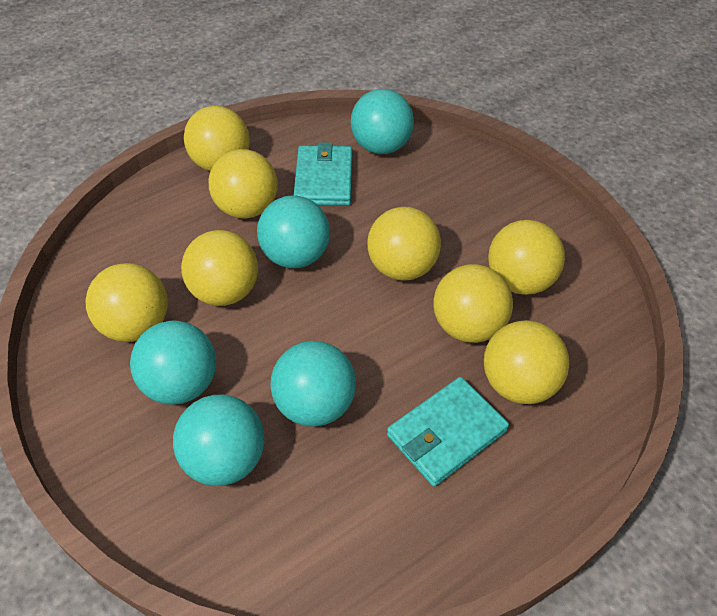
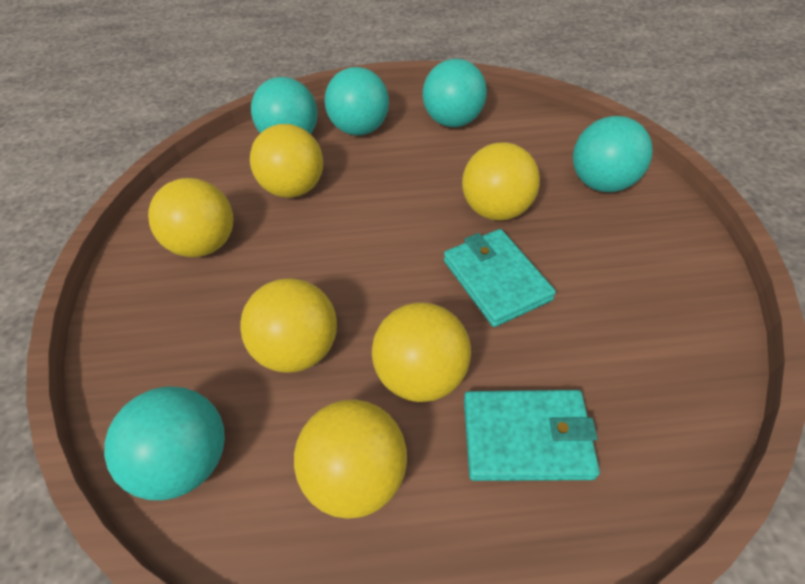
yellow ball: [85,263,168,342] [181,230,258,306] [184,106,250,171] [209,149,278,218] [367,207,441,280] [433,264,513,343] [484,320,569,404] [488,220,565,295] = 8 -> [148,178,233,257] [240,278,337,373] [250,124,323,198] [294,400,407,519] [372,303,471,402] [462,142,540,221] = 6

